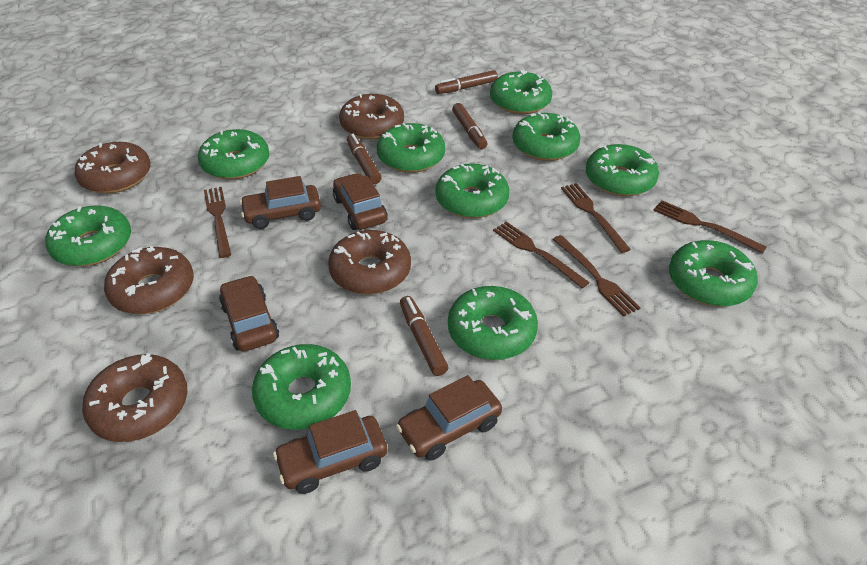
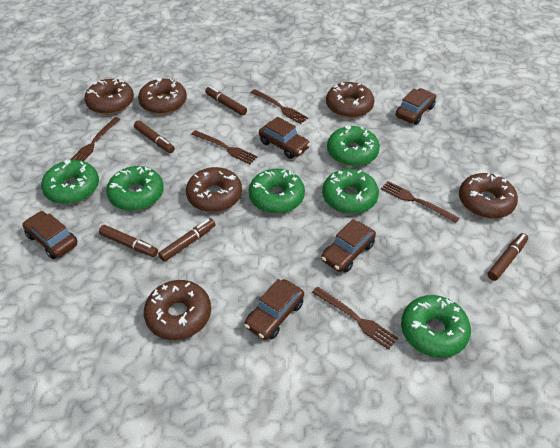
brown donut: [74,142,151,194] [82,353,187,442] [104,246,194,314] [328,230,411,295] [339,94,404,139] = 5 -> [85,79,134,114] [138,78,187,114] [144,280,211,340] [186,167,242,212] [326,82,374,118] [459,173,518,219] = 6
brown marker: [347,134,382,184] [400,296,448,376] [435,70,498,94] [452,103,487,149] = 4 -> [99,225,158,257] [134,120,175,153] [158,218,216,262] [205,86,247,116] [487,233,528,281] = 5
green donut: [45,205,131,266] [198,129,269,180] [252,344,351,430] [377,123,445,173] [435,163,509,219] [448,286,538,360] [490,70,552,114] [512,112,581,161] [586,144,659,197] [669,240,758,307] = 10 -> [41,159,99,204] [106,166,164,211] [249,169,305,214] [322,169,379,214] [327,125,380,166] [401,295,471,358] = 6

